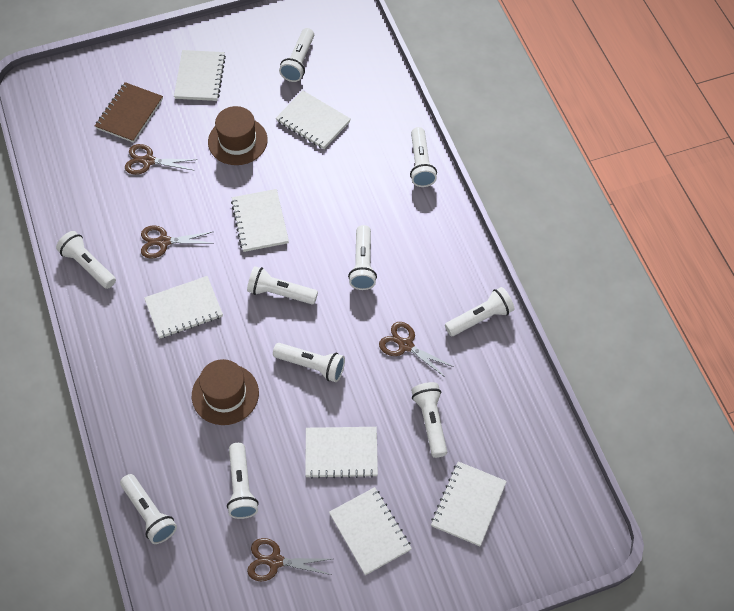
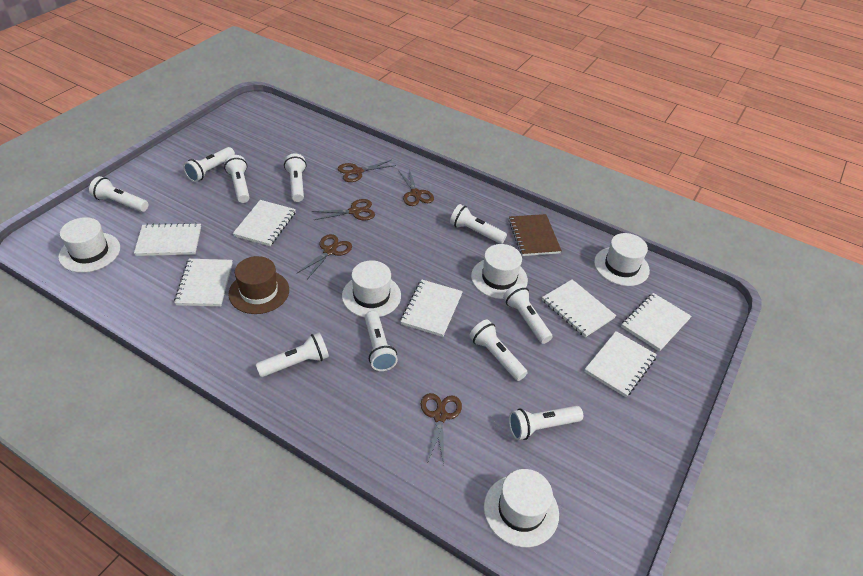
brown hat: [192,359,259,425] [208,106,268,165] = 2 -> [228,256,289,314] = 1
brown scissors: [125,144,197,175] [141,225,214,258] [247,538,331,581] [379,322,454,378] = 4 -> [296,234,352,279] [312,199,375,220] [338,160,396,182] [398,169,434,206] [421,393,462,464] = 5
white hat: none = 0 -> [58,217,120,273] [342,260,401,317] [471,244,528,299] [484,469,559,547] [594,233,650,286] = 5

